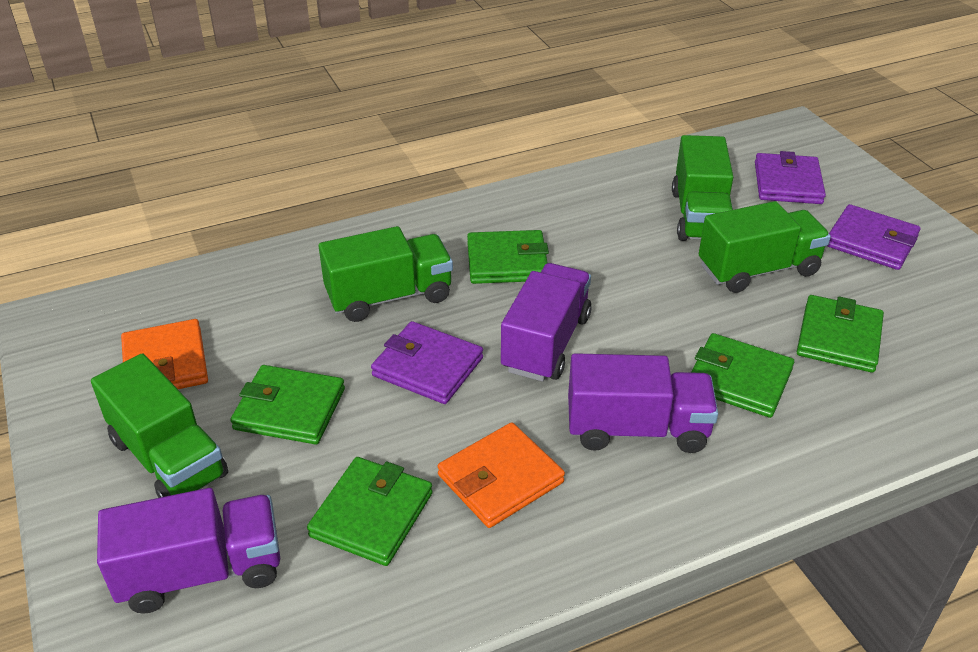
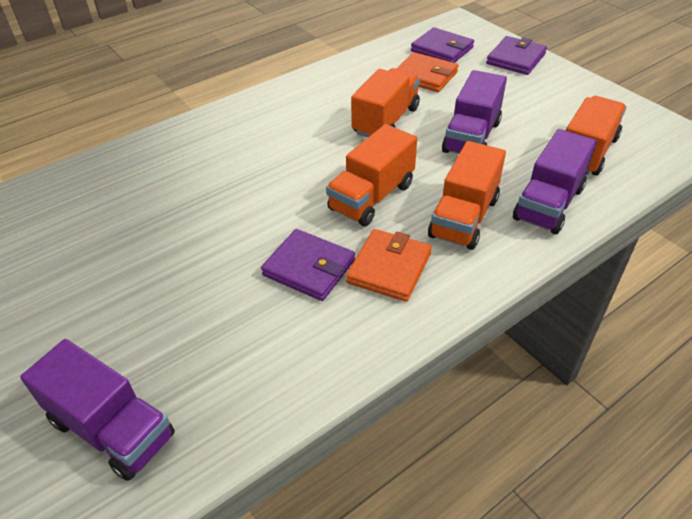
green truck: [91,353,228,498] [319,226,453,322] [672,135,733,241] [699,201,831,293] = 4 -> none = 0
green wallet: [230,365,345,445] [307,457,433,566] [467,230,549,284] [691,333,794,418] [797,295,884,373] = 5 -> none = 0
orange truck: none = 0 -> [326,124,417,226] [351,68,420,138] [428,141,506,250] [566,96,627,176] = 4

